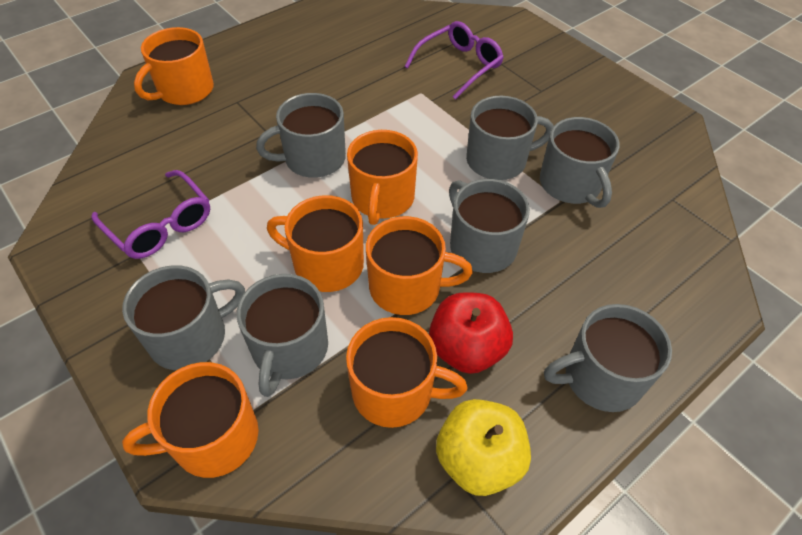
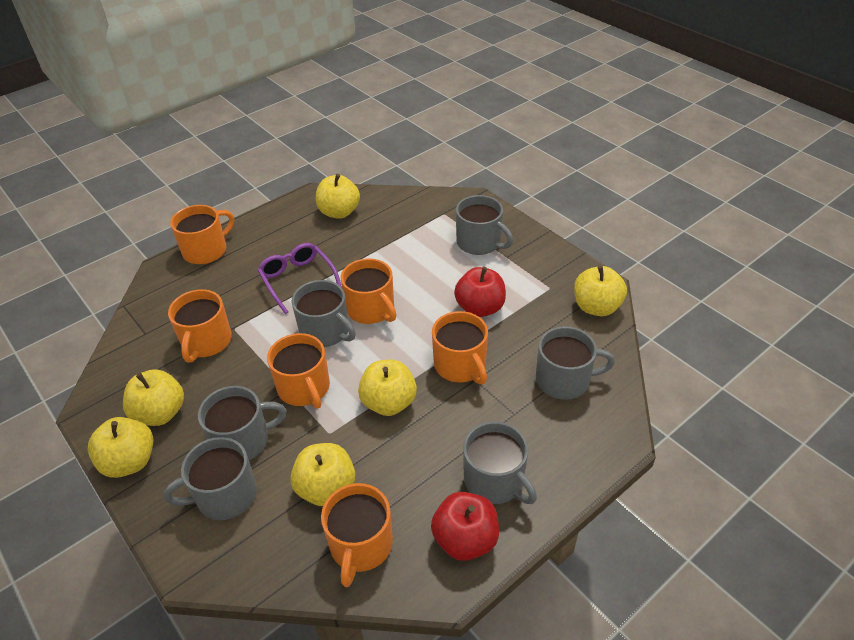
grey mug: [122,265,245,370] [237,274,328,397] [256,93,346,178] [449,179,530,273] [466,96,554,180] [540,117,620,208] [544,304,672,412] = 7 -> [163,437,257,520] [198,386,287,460] [292,280,356,347] [456,195,513,255] [463,421,537,504] [536,326,615,400] = 6
purple glasses: [92,170,210,259] [404,21,504,100] = 2 -> [257,243,342,314] = 1
red apple: [429,292,513,374] = 1 -> [431,492,499,561] [454,267,506,317] = 2
yellow apple: [436,399,531,496] = 1 -> [88,417,153,478] [123,369,184,426] [290,443,355,506] [316,174,360,219] [358,359,417,416] [574,266,627,316] = 6

